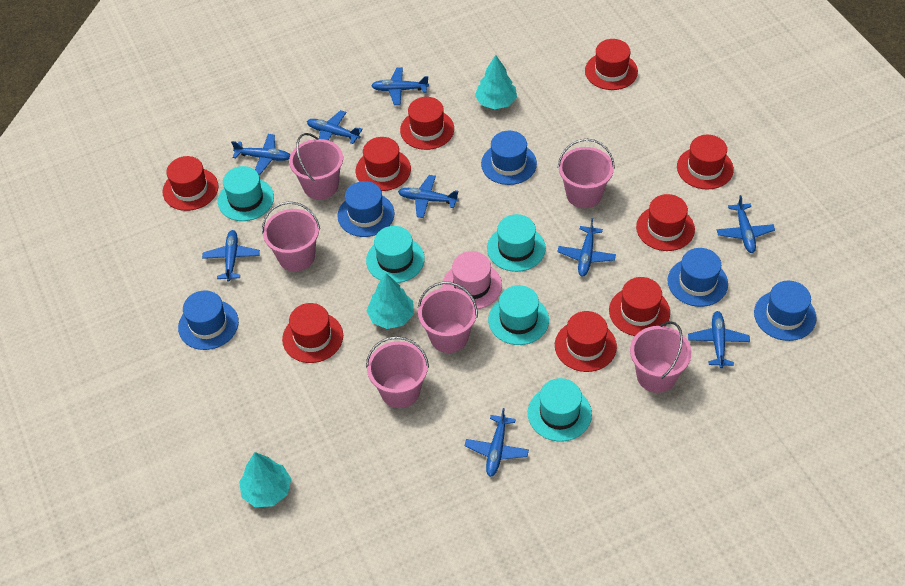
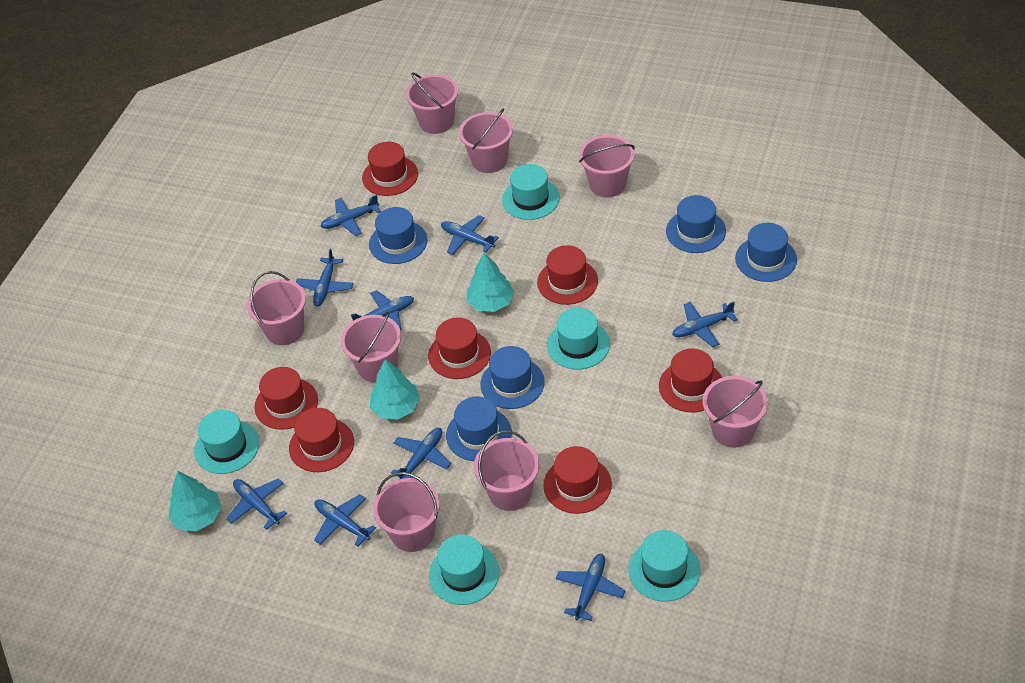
pink bucket: [262,202,320,272] [289,133,343,200] [366,336,429,408] [418,282,478,353] [558,139,615,208] [630,321,692,393] = 6 -> [247,271,306,345] [341,311,401,382] [373,472,440,552] [406,72,458,134] [459,108,513,173] [474,430,540,511] [579,135,635,197] [703,376,768,448] = 8
pink hat: [442,251,502,309] = 1 -> none = 0
red hat: [162,156,219,211] [282,303,343,363] [355,137,411,191] [400,97,454,150] [555,311,617,372] [585,39,638,90] [609,277,670,336] [636,194,695,251] [677,135,734,190] = 9 -> [255,367,318,430] [289,408,354,472] [362,142,418,196] [428,317,491,379] [537,245,598,305] [543,446,612,514] [659,349,722,412] = 7

